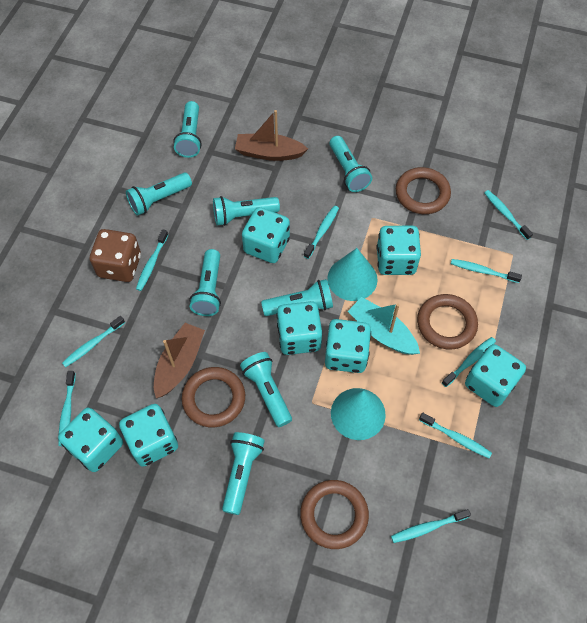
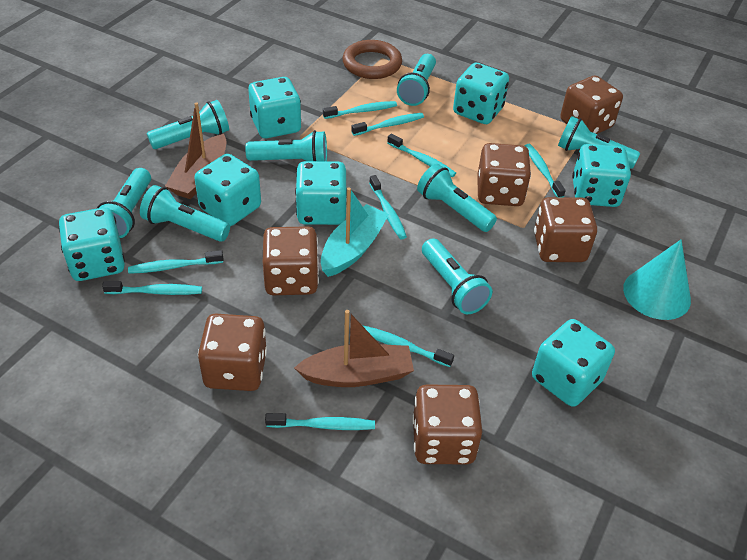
brown dice: [90,229,141,282] = 1 -> [198,314,267,391] [263,226,319,295] [412,384,482,464] [477,143,531,206] [534,197,597,262] [560,75,623,134] = 6
brown ring: [182,367,245,427] [300,480,369,549] [396,167,451,214] [417,294,478,350] = 4 -> [342,40,402,79] = 1
turquoise cone: [327,248,378,301] [331,388,386,440] = 2 -> [623,240,691,320] = 1

